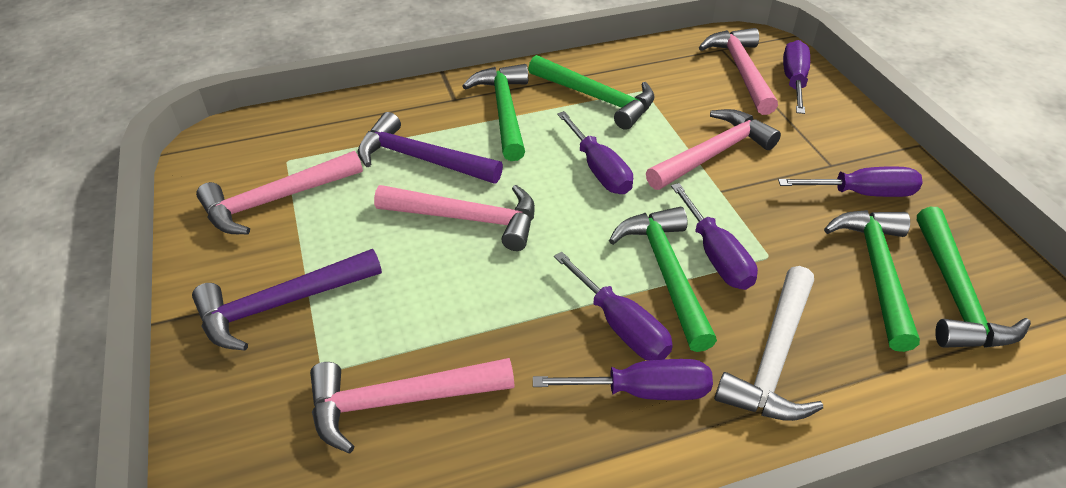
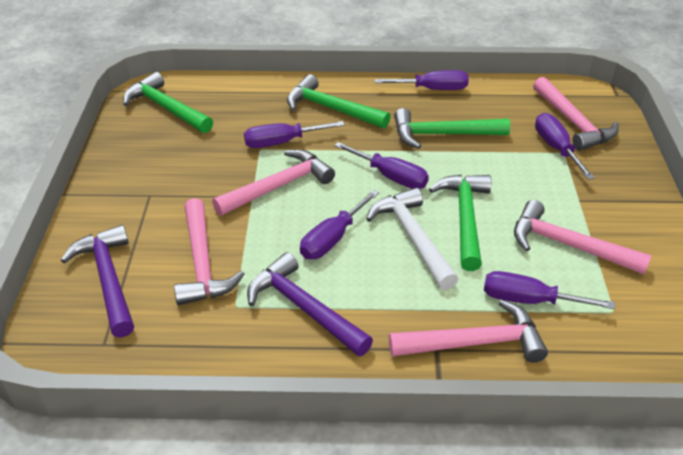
green hammer: [463,64,528,161] [528,55,655,130] [609,207,717,352] [824,210,920,352] [917,207,1031,348] = 5 -> [123,72,213,133] [287,74,391,129] [394,108,510,149] [429,174,491,271] = 4

